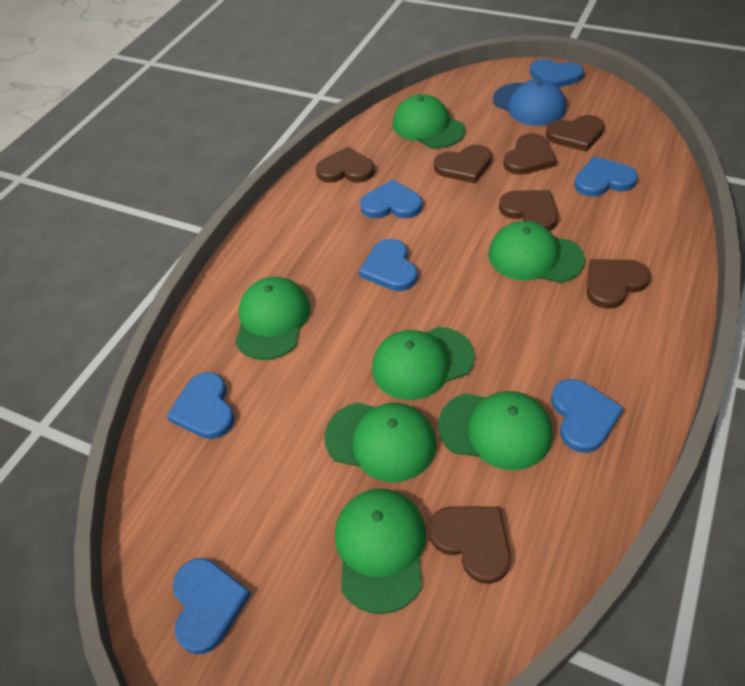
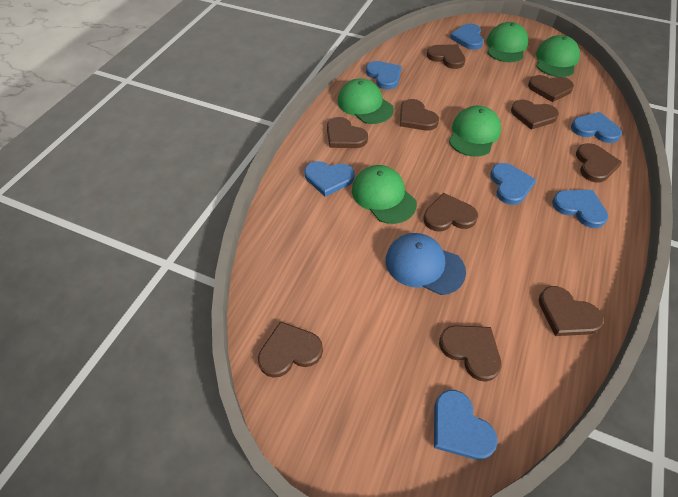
brown heart: [316,147,375,183] [429,506,511,584] [434,145,492,183] [499,190,558,231] [503,133,557,175] [546,115,605,152] [587,259,651,309] = 7 -> [258,321,323,378] [327,117,368,148] [400,99,439,131] [424,193,478,232] [427,44,466,69] [439,325,502,382] [511,100,559,130] [528,75,574,102] [539,286,604,336] [576,143,622,183] = 10
green cap: [235,277,311,360] [324,402,436,483] [335,489,426,614] [372,327,475,400] [393,94,465,148] [438,391,553,470] [488,221,585,283] = 7 -> [338,78,394,124] [352,165,417,224] [449,106,501,157] [487,22,528,62] [536,35,580,77] = 5

